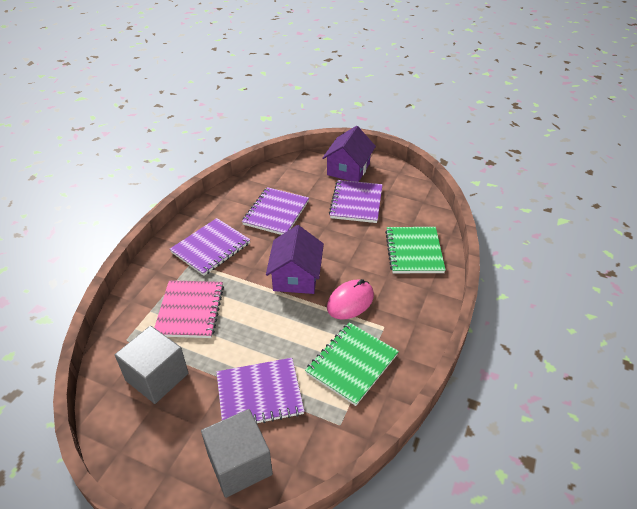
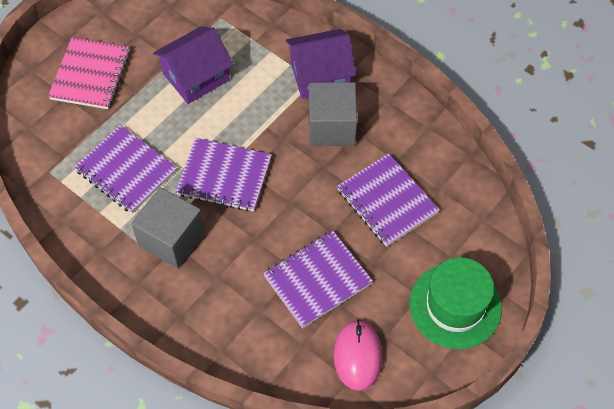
green hat: none = 0 -> [409,257,502,349] = 1
green notebook: [305,322,399,406] [385,227,446,273] = 2 -> none = 0

